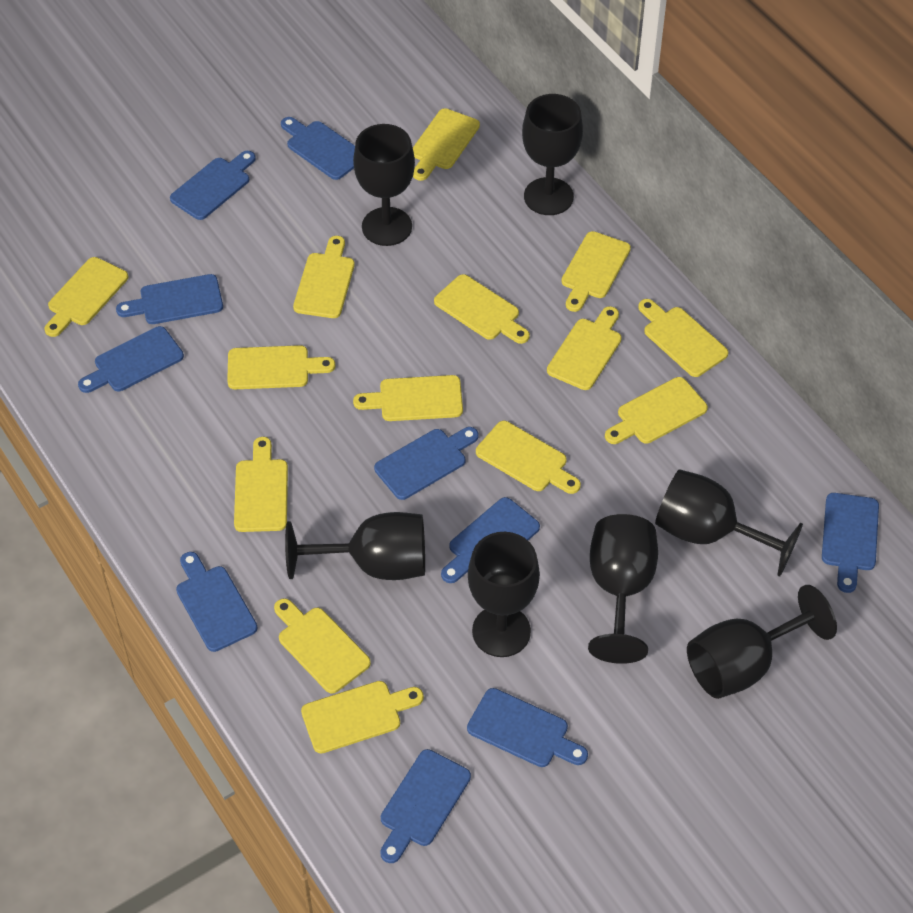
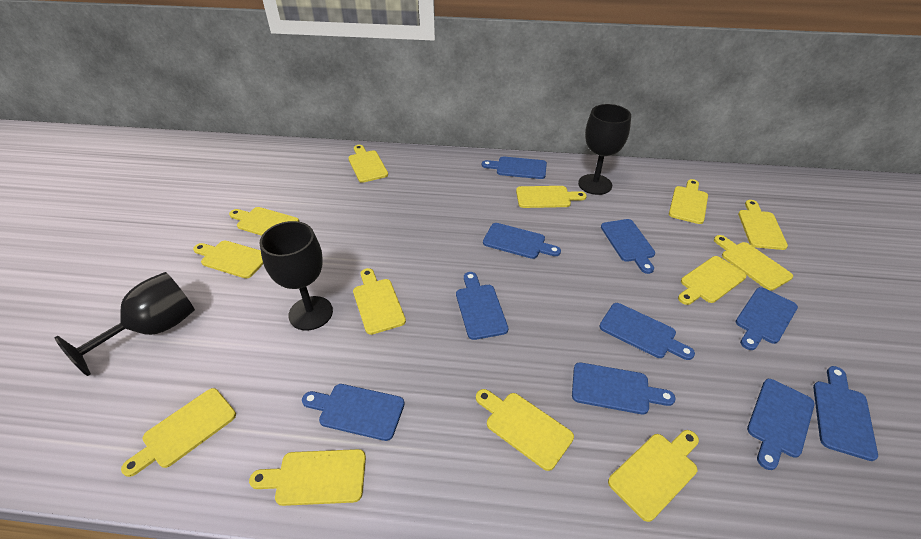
black goblet: [285,512,425,580] [353,124,415,246] [468,532,540,657] [522,94,583,215] [588,514,658,664] [655,469,803,577] [687,585,837,699] = 7 -> [54,272,195,376] [259,221,333,330] [578,104,631,195] = 3
yellow cutting board: [44,257,128,337] [227,345,335,389] [234,437,288,532] [274,598,371,694] [293,236,355,318] [301,681,424,753] [353,375,463,421] [413,108,480,181] [434,274,530,344] [476,421,581,494] [547,306,622,390] [561,231,631,312] [605,377,708,444] [638,299,729,377] = 14 -> [121,388,236,477] [193,241,263,278] [229,207,299,236] [249,449,366,506] [348,145,388,183] [353,268,406,335] [476,389,574,471] [516,186,587,208] [608,430,699,522] [669,179,708,224] [678,256,747,305] [714,235,793,291] [738,200,788,250] = 13

